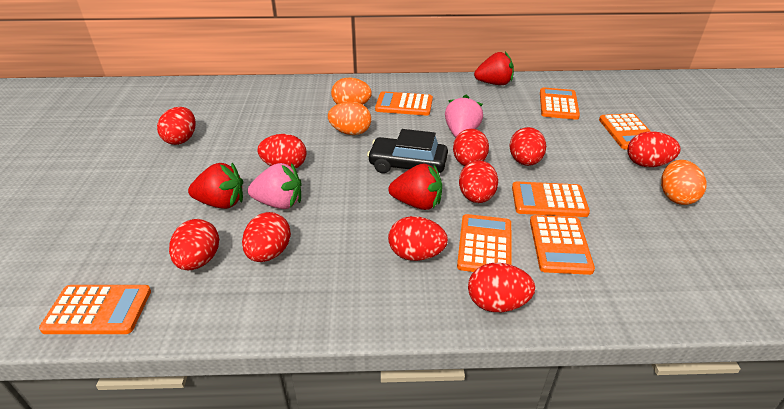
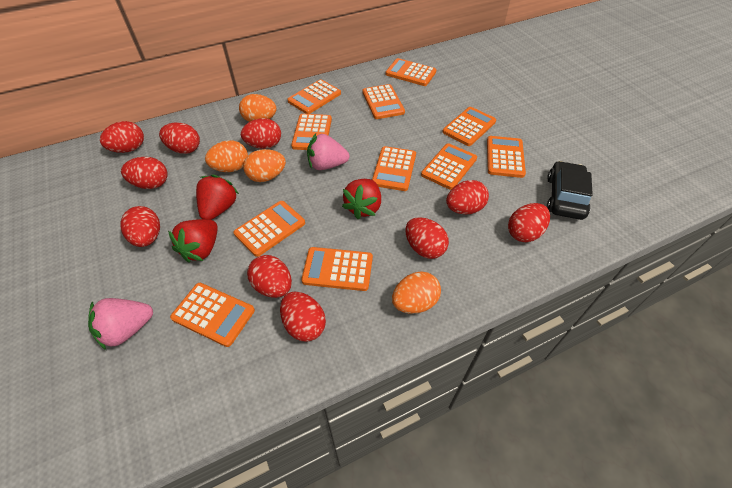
orange calculator: [39,285,151,334] [375,91,433,116] [457,214,511,272] [512,182,590,217] [530,215,595,275] [540,87,580,120] [599,113,650,150] = 7 -> [170,283,255,347] [233,201,305,257] [287,79,341,114] [291,114,332,150] [301,247,373,291] [363,84,405,119] [372,146,416,191] [385,58,436,86] [421,143,477,190] [442,107,496,146] [487,136,526,178] = 11
orange egg: [328,102,371,135] [331,78,372,105] [661,160,707,205] = 3 -> [205,140,248,172] [239,94,276,122] [243,149,286,182] [392,272,441,314] = 4

